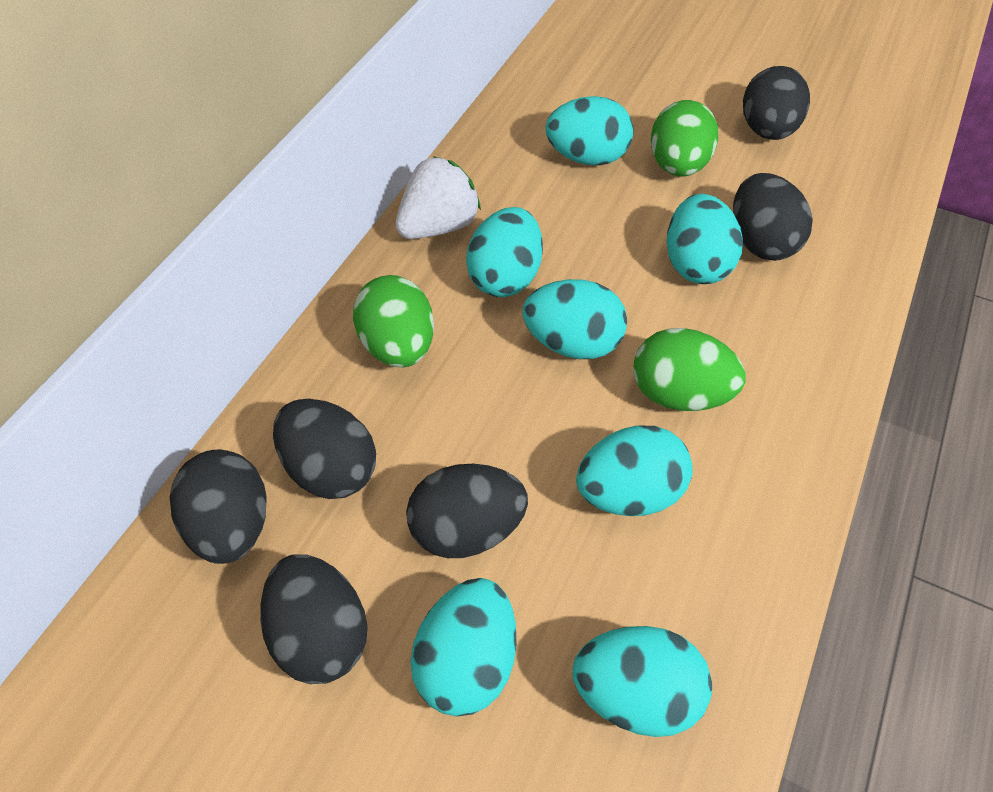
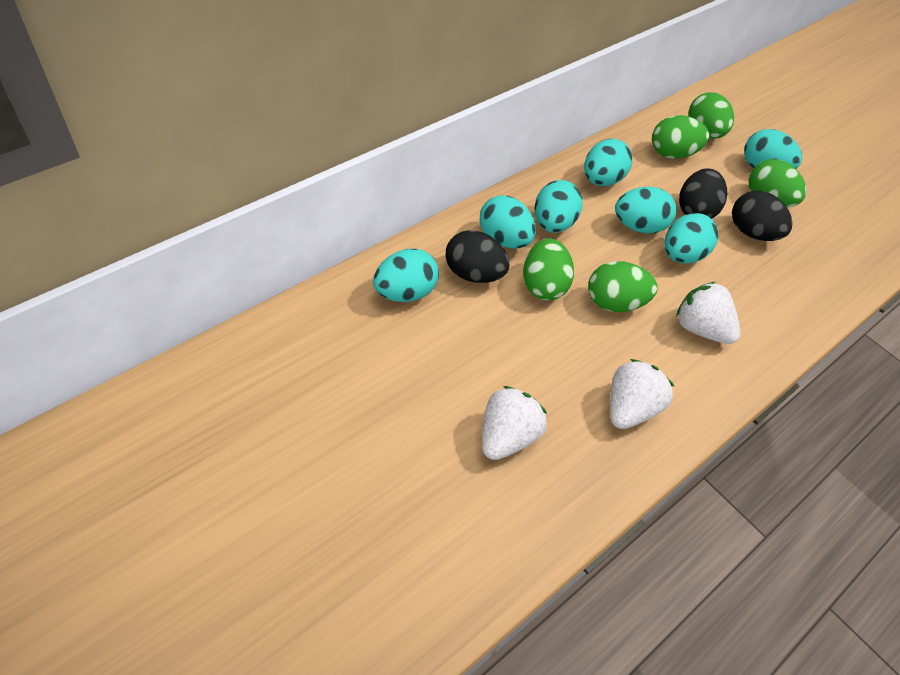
black egg: [170,450,267,564] [260,554,368,684] [273,399,376,499] [406,464,528,558] [733,173,813,261] [743,66,810,140] = 6 -> [445,230,510,283] [679,168,727,219] [732,191,793,241] = 3
green egg: [353,275,434,367] [633,328,746,411] [651,100,718,177] = 3 -> [523,238,574,301] [588,261,657,312] [652,115,709,159] [688,92,734,139] [749,159,806,208] = 5
white strawberry: [396,156,481,239] = 1 -> [482,386,547,460] [610,359,674,429] [676,282,740,344] = 3

